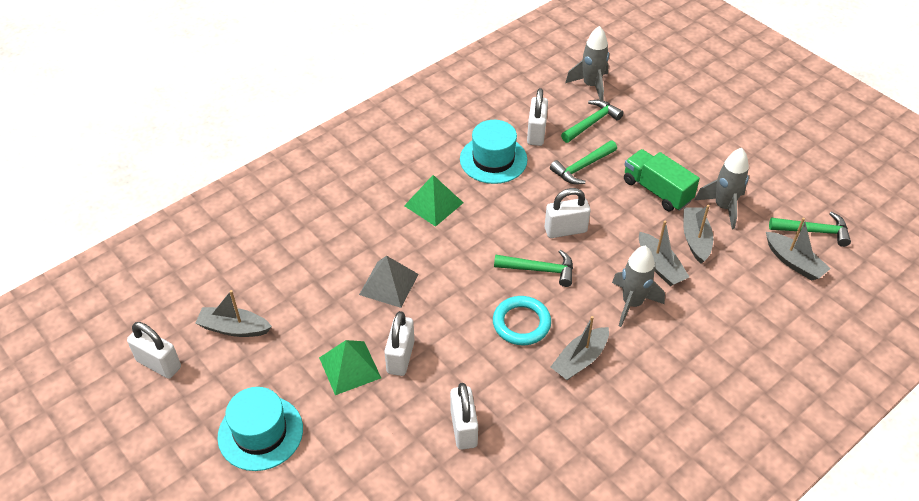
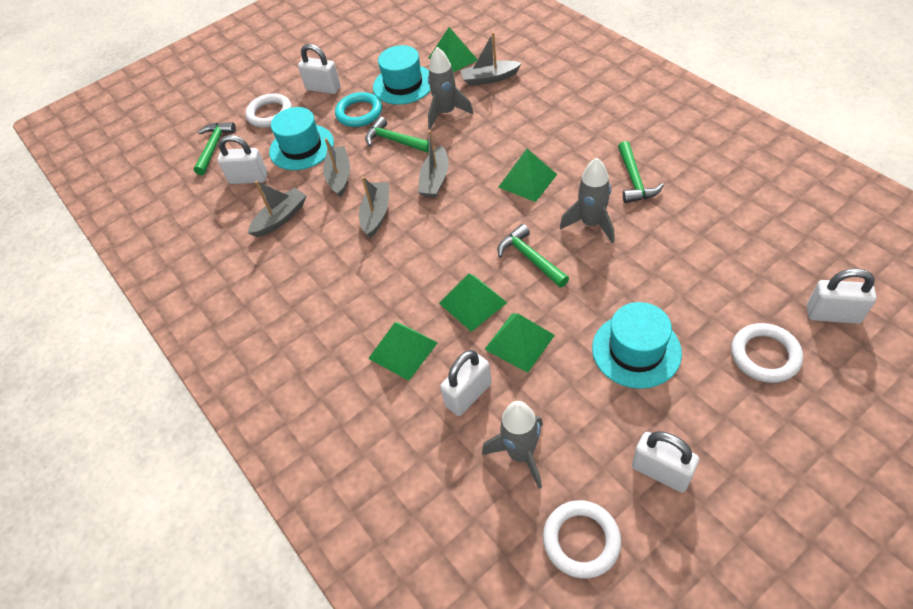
green pyramid: [319,340,381,395] [404,175,464,227] = 2 -> [368,322,438,381] [429,27,478,72] [439,274,507,332] [484,313,555,373] [499,149,557,202] = 5
green truck: [624,149,700,211] = 1 -> none = 0
grey pyramid: [359,256,419,308] = 1 -> none = 0
turquoise hat: [217,387,303,471] [460,120,528,184] = 2 -> [269,107,334,170] [373,45,431,105] [592,302,682,389] = 3
white ring: none = 0 -> [245,93,292,128] [543,500,621,578] [731,323,803,383] = 3

